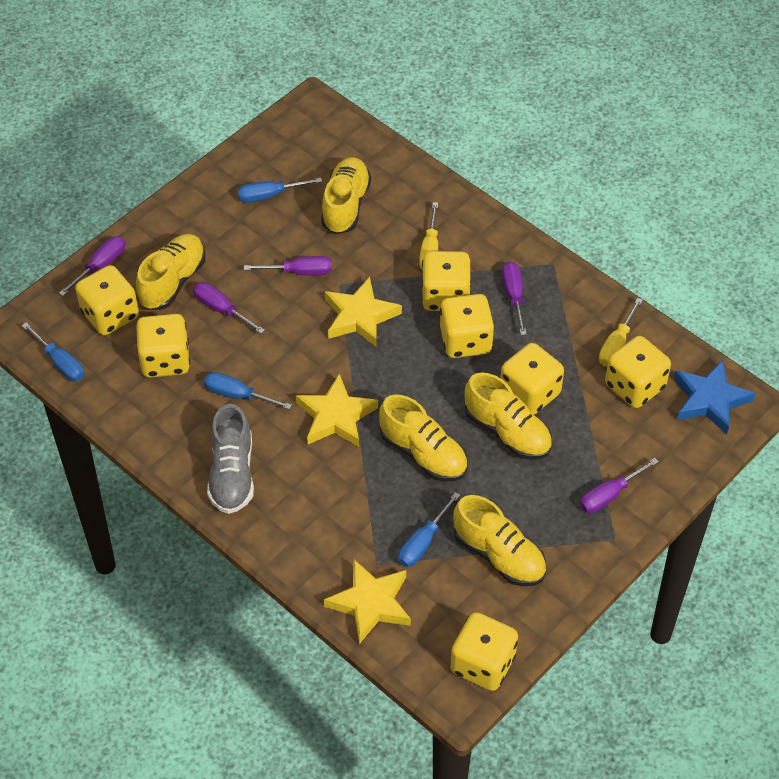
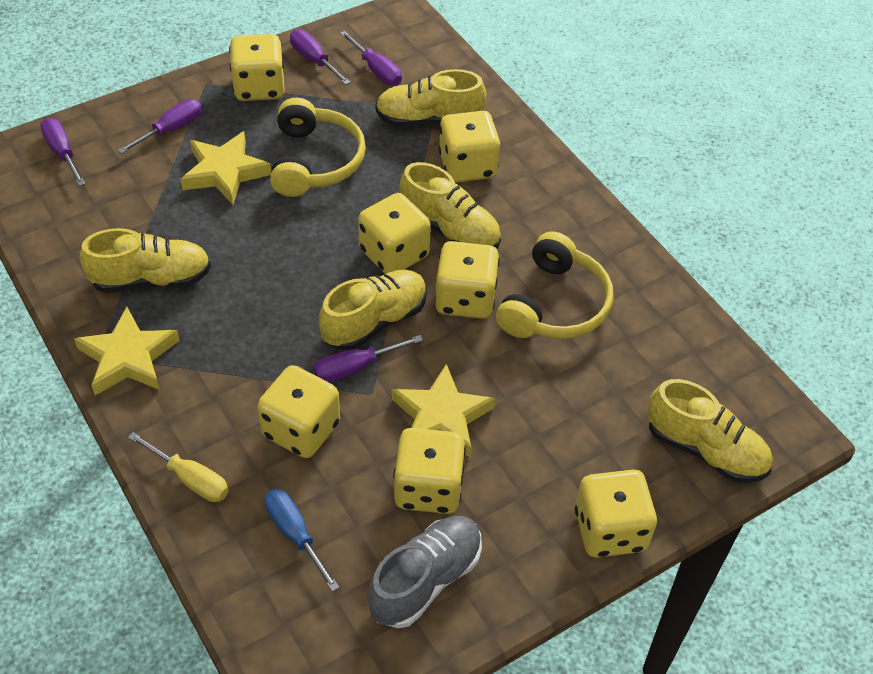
blue screwdriver: [22,322,85,381] [204,372,292,410] [237,178,322,203] [398,492,460,567] = 4 -> [264,489,339,592] = 1
blue star: [674,359,756,434] = 1 -> none = 0
yellow headphones: none = 0 -> [270,98,366,197] [496,231,614,339] = 2
yellow screwdriver: [419,202,438,270] [599,298,643,366] = 2 -> [128,432,229,502] = 1

